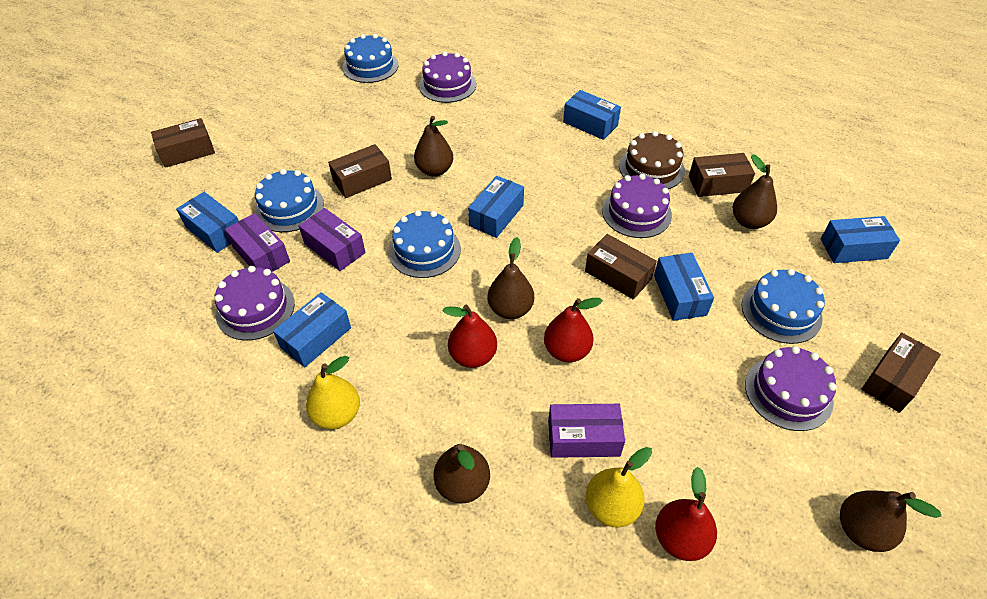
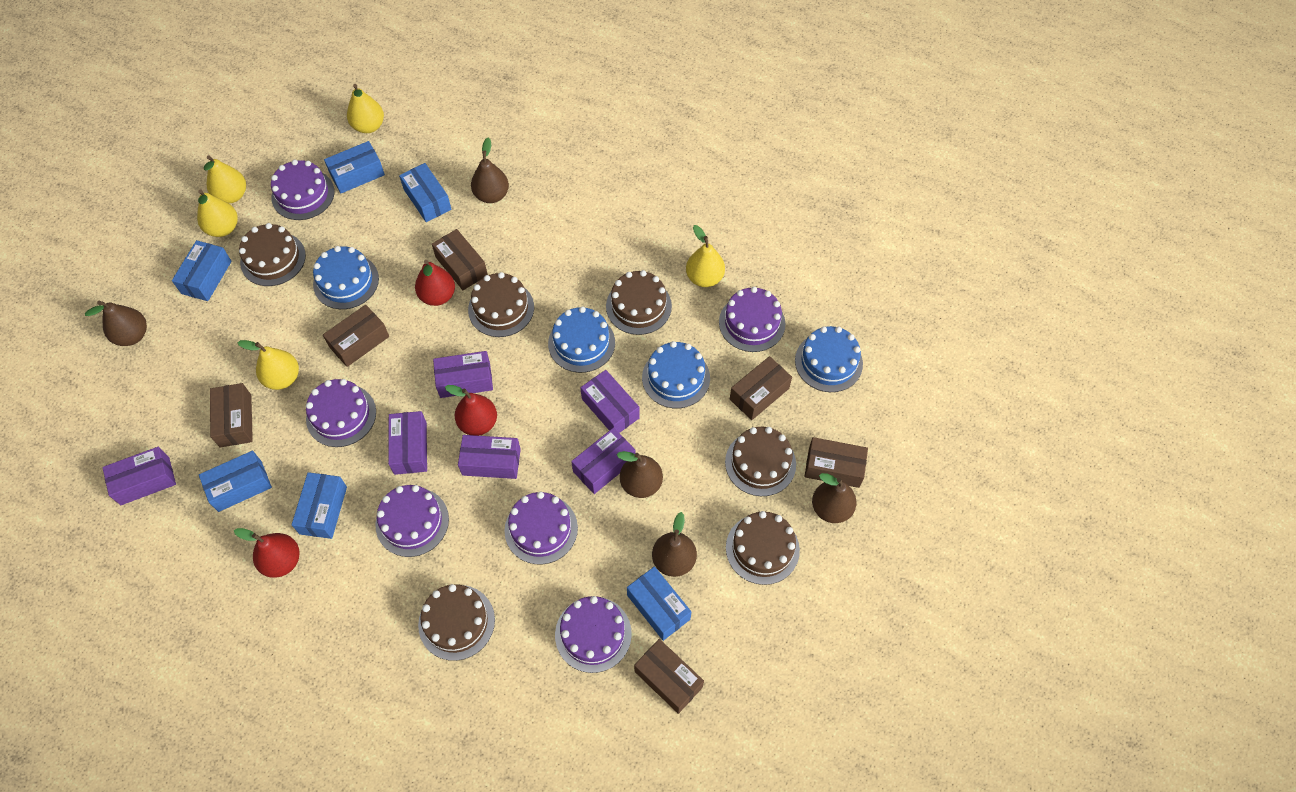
brown box: [151,118,215,168] [328,144,392,198] [585,234,657,300] [689,153,755,197] [861,333,941,413] = 5 -> [210,383,253,448] [323,305,389,367] [432,229,488,290] [634,639,704,714] [730,356,792,420] [804,437,868,488] = 6
brown cake: [619,131,685,189] = 1 -> [239,223,306,286] [418,584,495,661] [468,272,534,337] [606,270,672,335] [725,427,796,496] [726,511,800,585] = 6
purple box: [225,213,290,272] [299,208,366,271] [548,404,625,458] = 3 -> [102,447,176,505] [388,411,427,475] [433,351,493,398] [458,435,521,479] [571,428,635,494] [580,370,640,433] = 6
purple cake: [214,266,295,340] [419,51,476,103] [602,174,672,238] [745,346,837,431] = 4 -> [271,160,335,220] [306,379,376,447] [375,485,449,557] [505,491,578,565] [555,596,632,673] [719,287,785,352] = 6
yellow pear: [306,356,360,429] [586,447,652,527] = 2 -> [197,189,238,237] [204,155,246,203] [237,340,299,390] [347,84,384,133] [686,225,725,287] = 5

